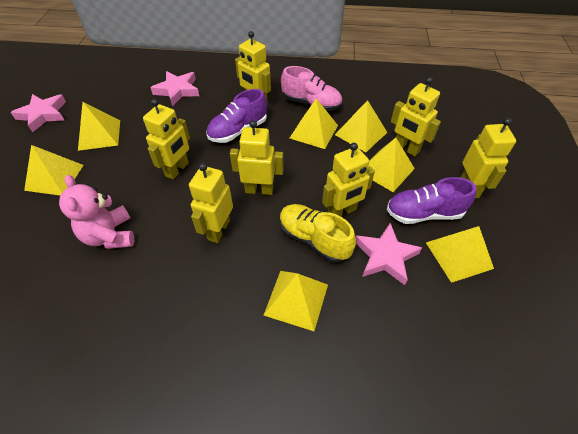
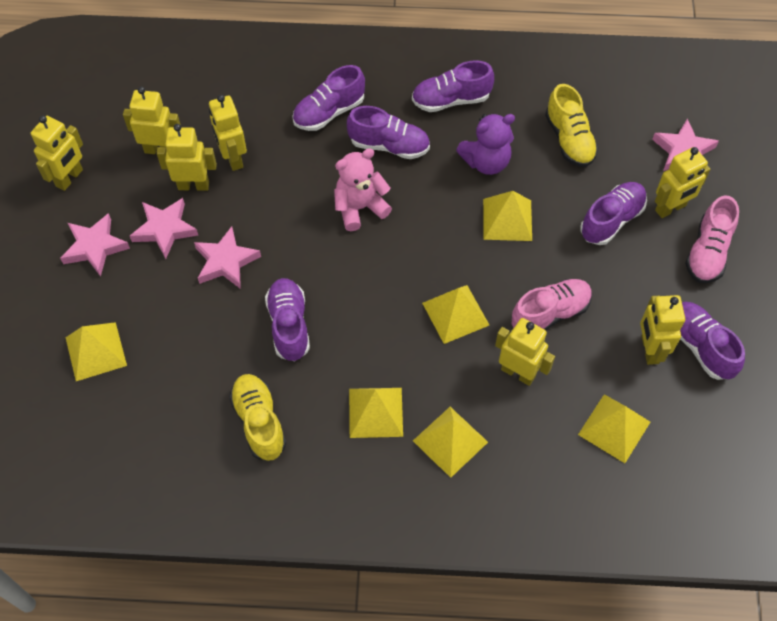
pink shoe: [281,66,342,111] = 1 -> [512,279,592,330] [685,195,739,283] = 2
pink star: [10,94,66,132] [150,71,199,106] [356,223,422,285] = 3 -> [60,213,130,277] [130,198,199,259] [194,226,261,289] [652,118,719,171] = 4
purple shoe: [206,89,267,143] [387,177,477,224] = 2 -> [265,278,310,361] [292,65,365,131] [347,106,430,159] [412,60,494,112] [580,182,647,245] [680,302,745,380] = 6
purple teddy bear: none = 0 -> [456,113,515,175] = 1
yellow pyramid: [24,145,84,196] [78,102,120,151] [264,271,328,331] [290,98,338,149] [335,100,387,152] [368,138,415,192] [426,226,494,283] = 7 -> [65,322,127,381] [349,388,403,438] [413,407,488,478] [422,285,489,344] [483,191,532,241] [578,394,650,463] = 6
yellow shoe: [280,204,356,263] = 1 -> [229,374,286,461] [545,84,599,167] = 2

